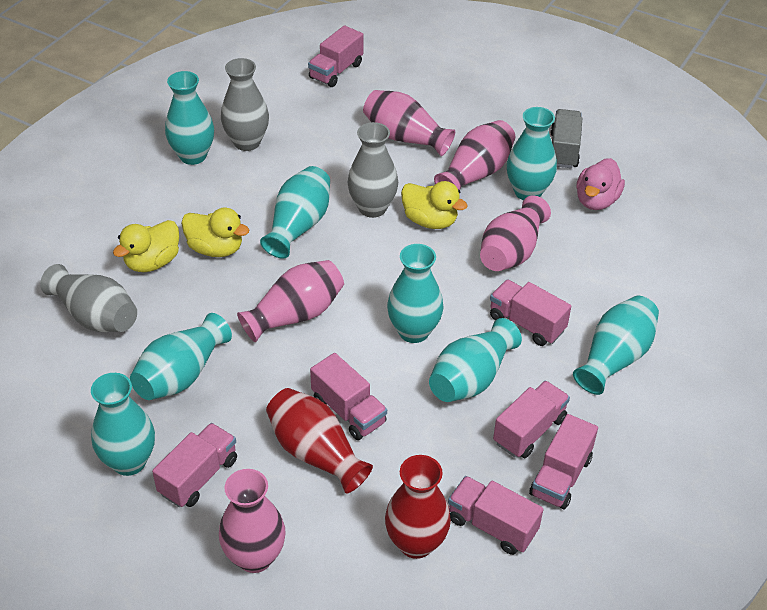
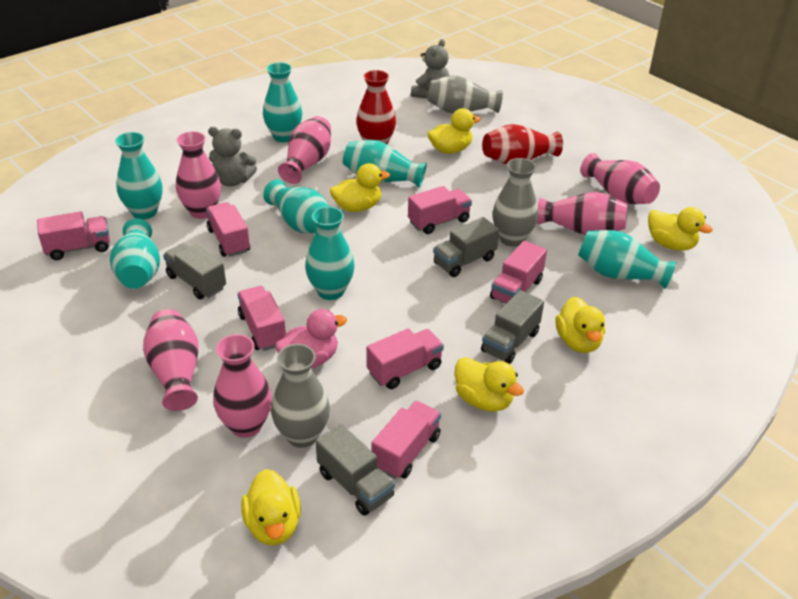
grey teddy bear: none = 0 -> [208,127,257,187] [411,39,449,99] = 2
grey truck: [550,109,582,168] = 1 -> [163,243,226,300] [316,424,395,516] [433,217,499,277] [481,290,544,364] = 4
pink vase: [219,469,286,573] [237,260,344,342] [363,90,455,156] [434,120,515,190] [480,196,551,271] = 5 -> [143,309,199,411] [176,131,221,219] [213,334,272,438] [278,116,331,184] [537,192,628,235] [581,153,660,204] = 6
turquoise vase: [91,373,155,476] [130,313,232,400] [165,71,214,165] [260,166,330,258] [387,244,444,343] [429,318,522,402] [507,107,557,200] [573,296,659,395] = 8 -> [110,218,160,289] [115,132,163,219] [263,62,302,142] [263,179,329,234] [305,207,354,300] [343,140,427,188] [578,230,677,289] = 7
yellow duck: [113,220,179,272] [181,208,249,257] [401,181,468,229] = 3 -> [241,469,301,545] [330,163,390,212] [427,108,481,154] [455,357,524,412] [556,296,605,353] [648,207,713,251] = 6

